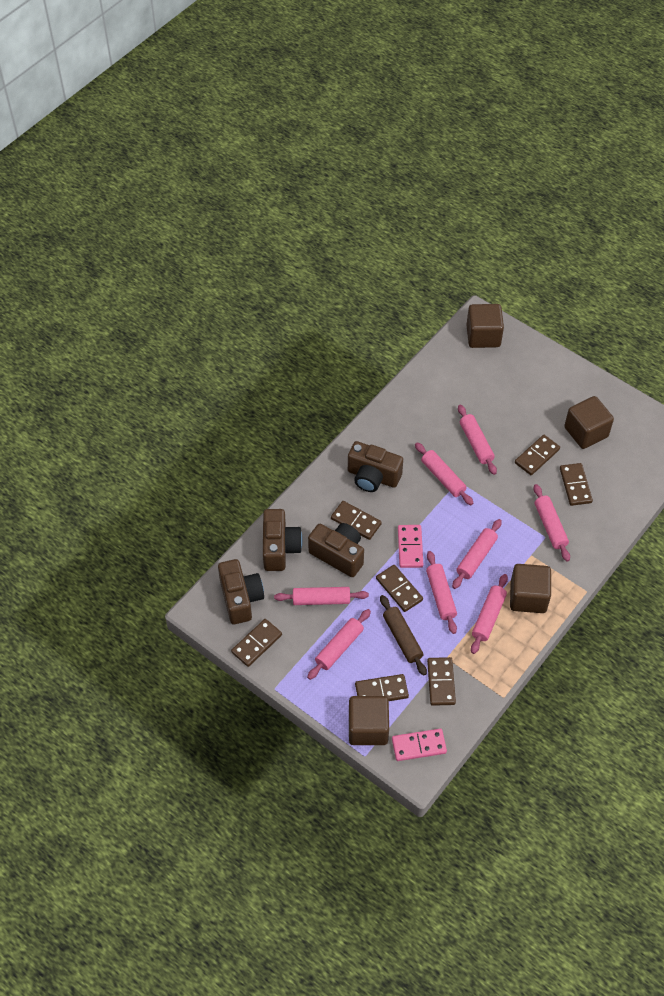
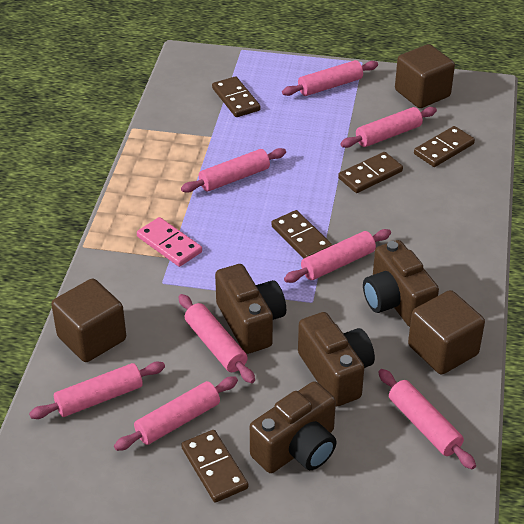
brown cube: [349,696,389,745] [466,304,504,348] [510,564,551,613] [564,396,614,449] = 4 -> [51,279,126,362] [395,44,455,108] [408,290,485,374] = 3
brown domino: [231,619,282,667] [331,501,382,540] [355,674,409,701] [376,565,423,612] [427,657,456,706] [515,435,560,475] [560,463,593,506] = 7 -> [181,430,248,502] [212,76,260,117] [271,210,332,258] [338,152,403,193] [414,126,475,167] = 5
brown rolling pin: [380,595,427,676] = 1 -> none = 0
pink domino: [392,729,447,761] [398,525,423,568] = 2 -> [137,217,202,267] = 1

